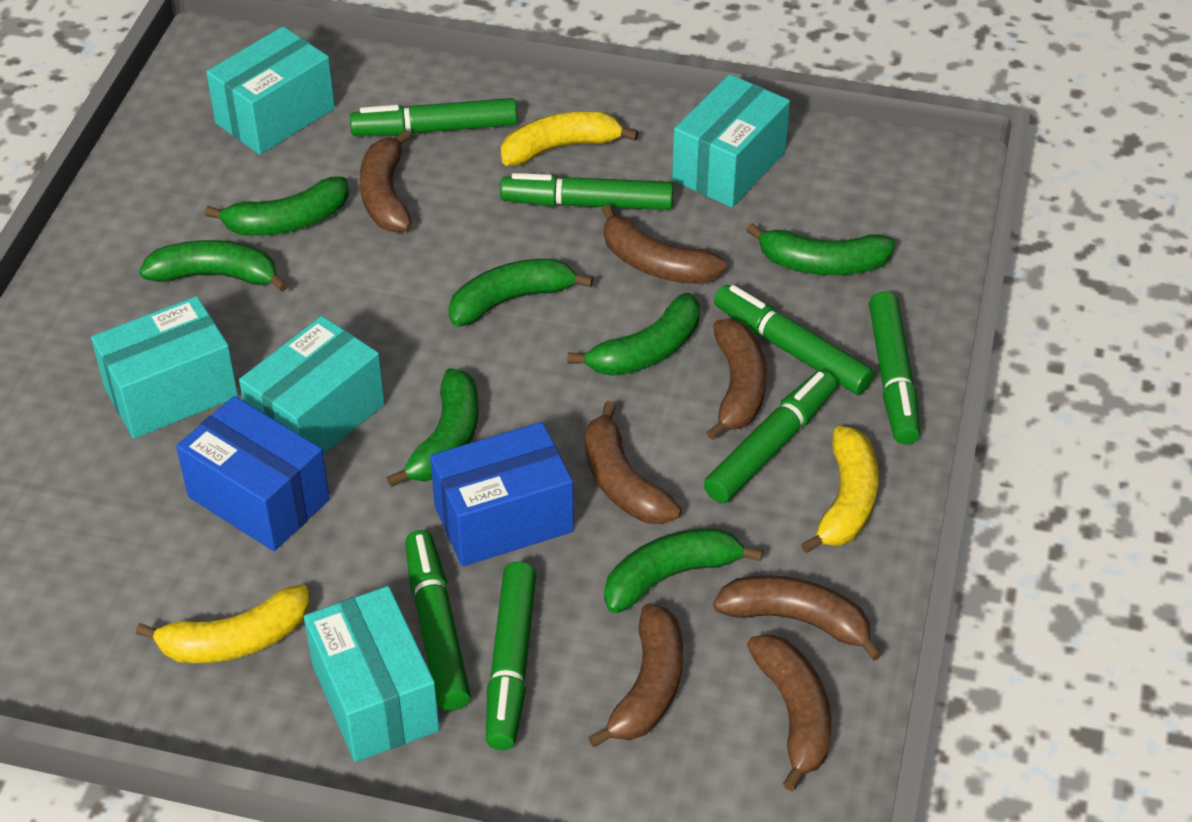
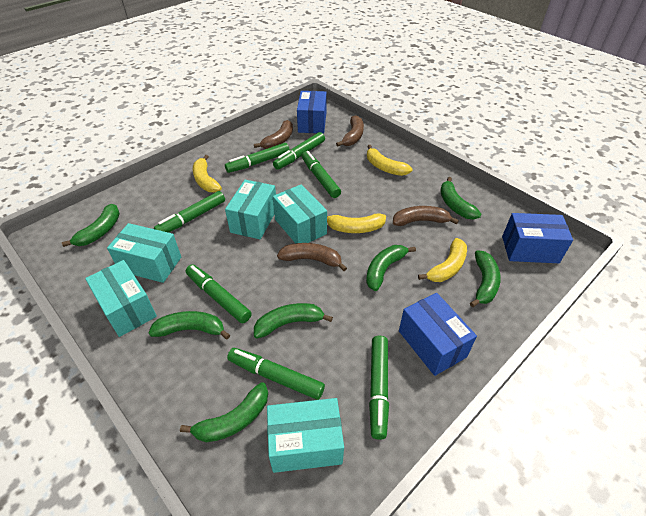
blue box: [176,396,330,551] [430,422,574,566] = 2 -> [297,91,327,134] [399,293,477,376] [502,213,573,263] = 3
brown banana: [360,129,412,232] [585,401,681,524] [588,603,683,748] [602,205,727,284] [706,319,767,440] [713,575,883,661] [747,634,831,791] = 7 -> [254,120,293,149] [277,243,347,271] [336,115,364,147] [393,206,459,226] = 4
yellow banana: [136,584,310,663] [501,111,638,166] [801,426,879,554] = 3 -> [193,155,222,192] [327,213,386,233] [367,145,412,176] [418,238,467,282] = 4

